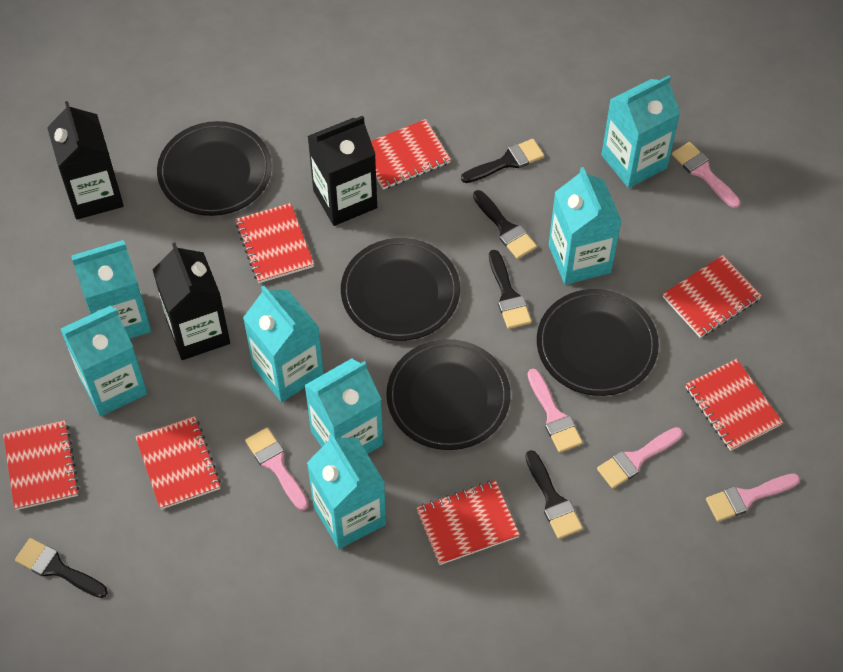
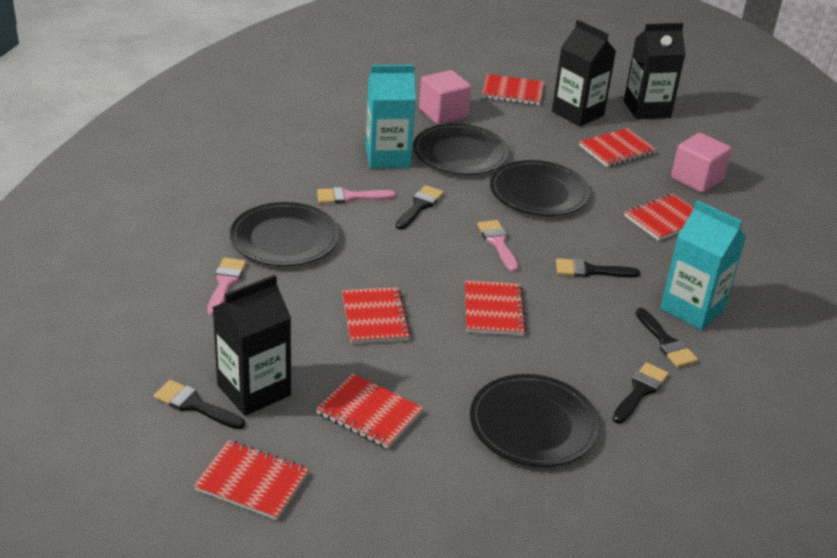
pink brush: [245,427,309,511] [528,369,583,453] [597,427,683,489] [672,142,741,208] [706,473,800,522] = 5 -> [207,258,246,316] [317,187,396,204] [477,220,519,272] = 3
pink cube: none = 0 -> [419,70,471,125] [671,133,732,193] = 2
turquoise carton: [60,306,147,416] [72,240,151,339] [243,286,324,402] [304,358,383,454] [307,434,386,549] [549,167,621,285] [601,75,680,188] = 7 -> [366,65,416,168] [660,200,746,330] = 2

